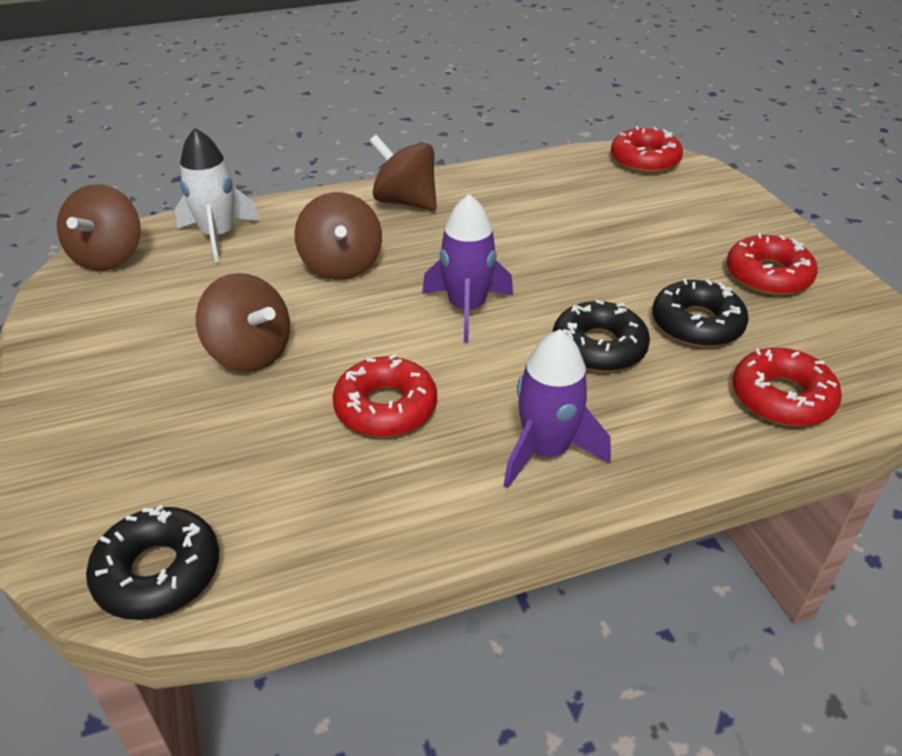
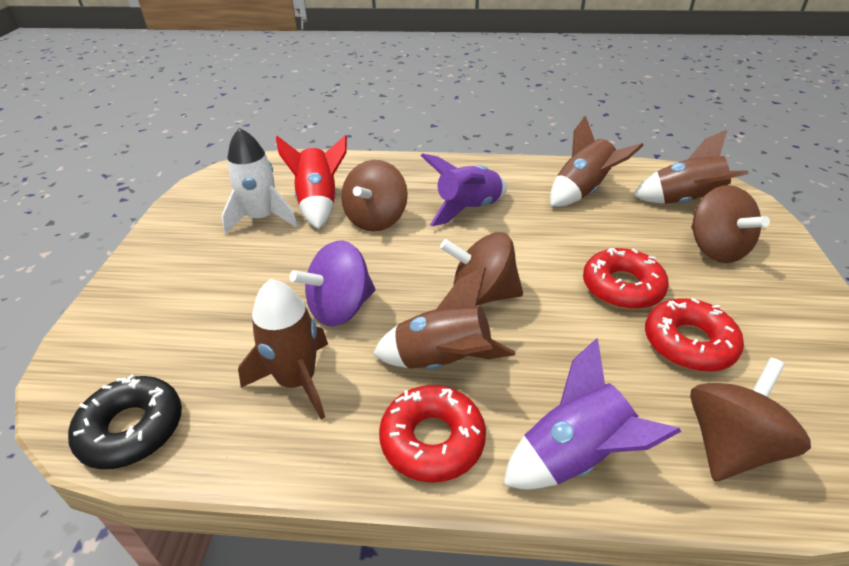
black donut: [86,504,219,620] [553,300,650,372] [652,279,749,347] = 3 -> [68,375,182,469] = 1
brown rocket: none = 0 -> [238,279,328,420] [373,267,515,369] [550,115,644,207] [633,130,749,204] = 4
purple spinning top: none = 0 -> [290,240,376,326] = 1
red donut: [332,354,437,437] [611,126,683,173] [727,233,818,295] [732,348,842,426] = 4 -> [379,385,486,483] [583,248,669,309] [645,298,744,372] = 3
red rocket: none = 0 -> [276,135,347,229] = 1

